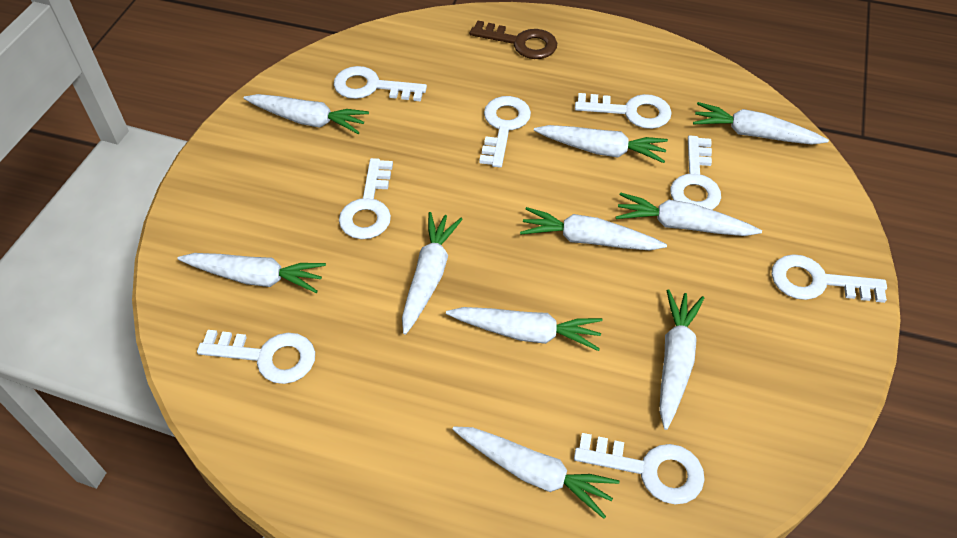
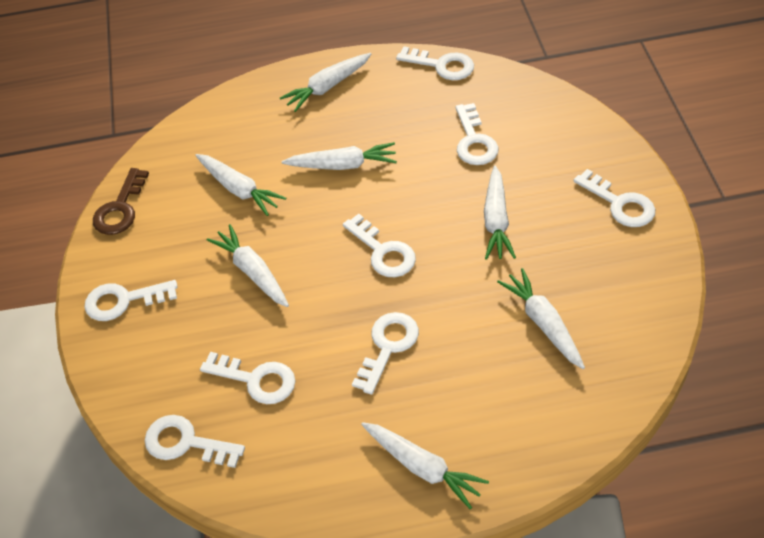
white carrot: [178,253,326,293] [244,94,369,134] [402,212,463,335] [446,307,603,351] [452,426,620,519] [520,207,667,251] [534,125,668,163] [616,193,762,236] [659,289,704,430] [693,102,829,145] = 10 -> [195,154,287,216] [206,224,289,307] [280,53,371,112] [282,142,397,170] [361,422,489,509] [484,166,516,260] [497,268,585,369] = 7

